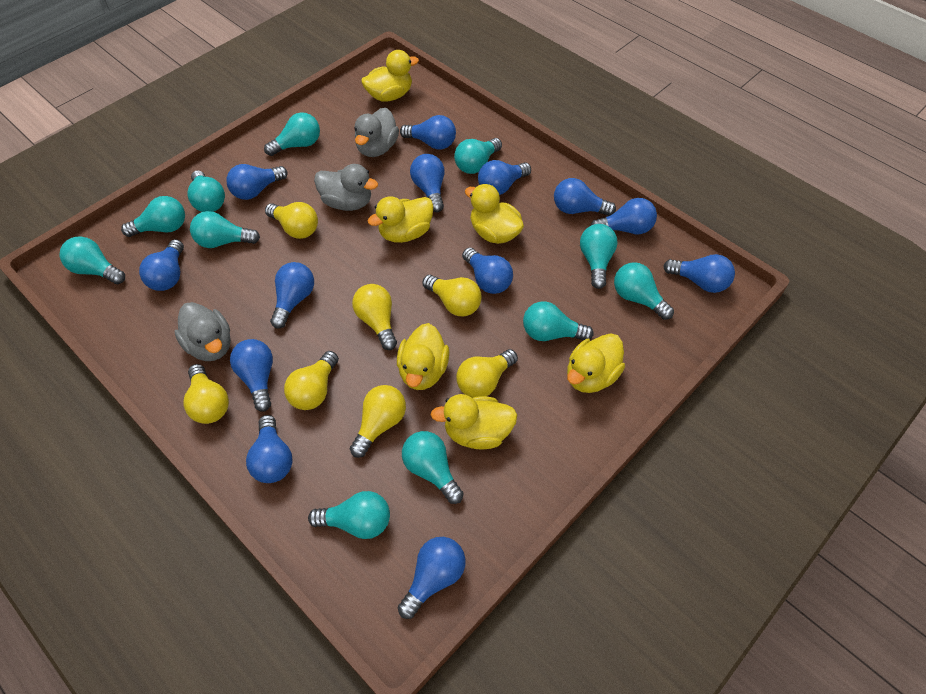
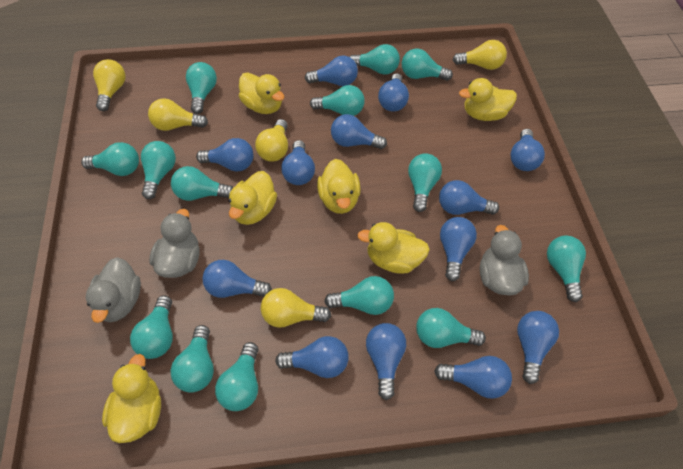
turquoise light bulb: [60,236,125,284] [121,196,185,237] [188,170,225,212] [190,211,260,248] [264,112,320,156] [308,491,390,539] [402,431,464,504] [454,138,502,174] [523,301,593,341] [580,224,618,289] [614,262,674,320] = 11 -> [81,142,139,176] [130,296,173,359] [141,141,176,199] [170,325,214,393] [171,166,233,201] [186,62,217,114] [215,342,258,411] [310,85,365,116] [324,276,394,315] [350,44,400,75] [402,49,453,81] [408,153,442,212] [416,308,486,348] [547,235,586,302] = 14
yellow light bulb: [183,364,229,424] [265,202,318,239] [284,351,339,410] [350,385,406,458] [352,284,397,350] [422,275,481,316] [456,349,518,398] = 7 -> [93,59,126,111] [148,98,208,131] [255,119,288,162] [261,288,331,328] [453,40,507,70] = 5

